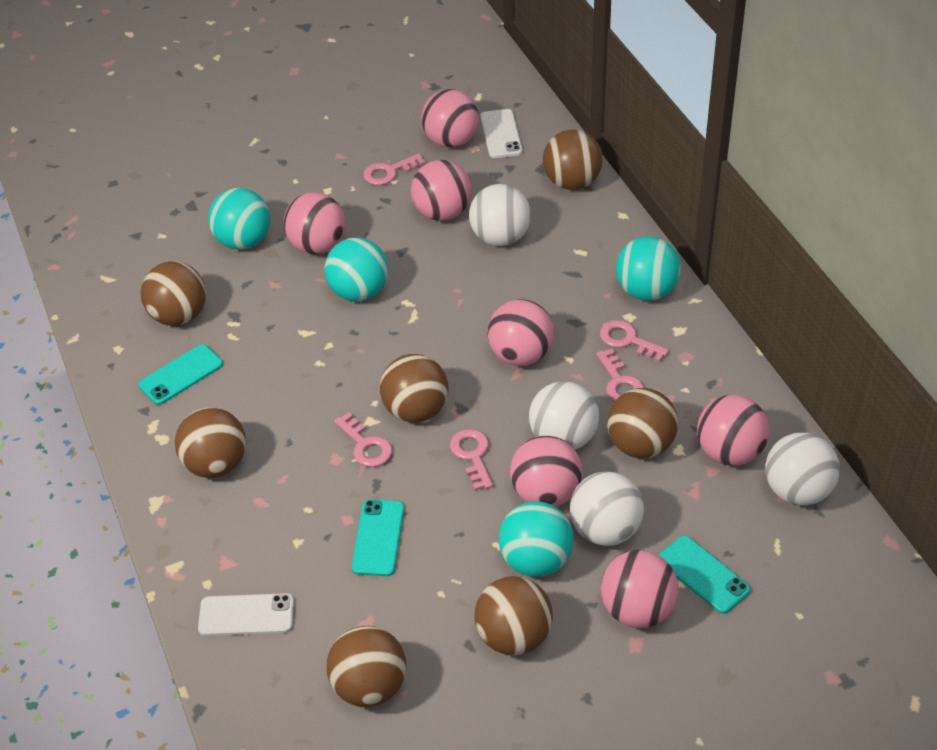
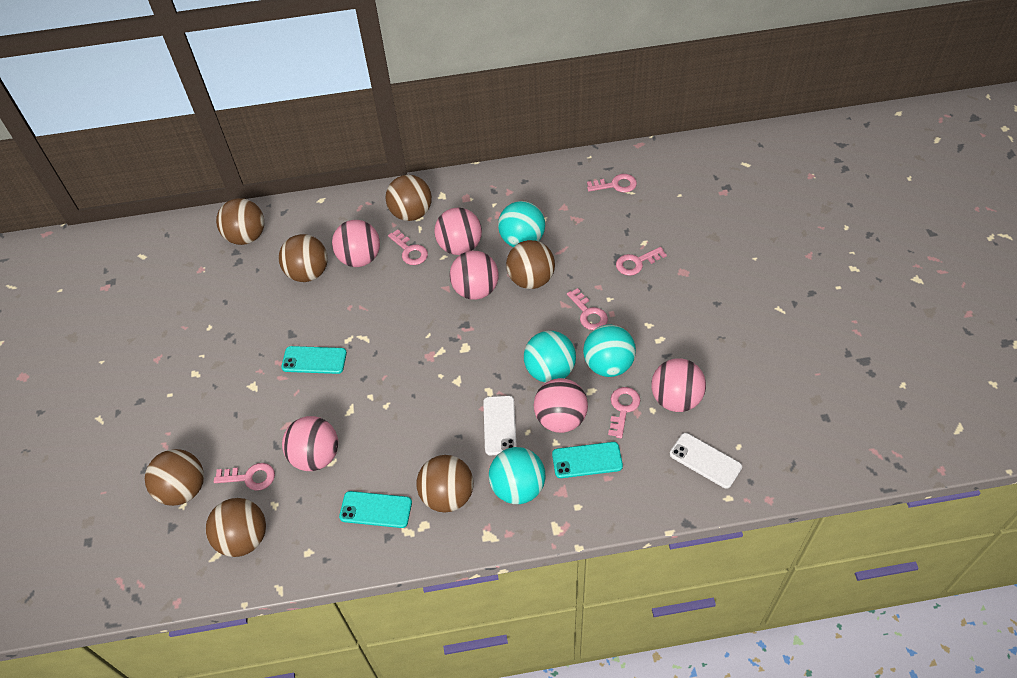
pink ball: [283,192,346,254] [411,160,472,221] [421,89,479,148] [487,299,554,366] [510,436,582,507] [601,550,679,628] [697,395,769,466] = 7 -> [282,416,338,471] [332,220,380,267] [434,207,482,255] [450,251,499,300] [534,378,588,433] [651,358,706,412] = 6
pink key: [334,412,392,467] [363,153,426,185] [450,429,493,491] [596,348,644,401] [600,320,669,362] = 5 -> [214,463,275,491] [388,229,428,265] [567,288,608,330] [587,174,637,193] [608,387,640,439] [616,247,667,276] = 6
white ball: [469,184,531,246] [529,381,599,450] [570,471,644,546] [765,433,840,505] = 4 -> none = 0

